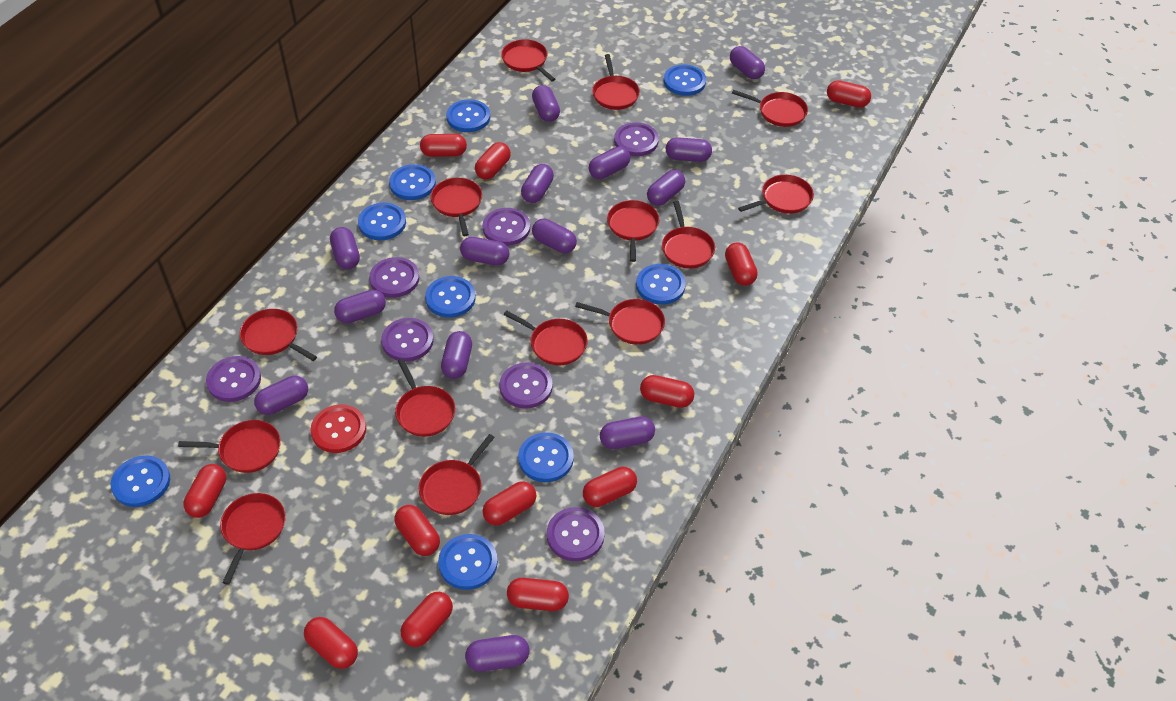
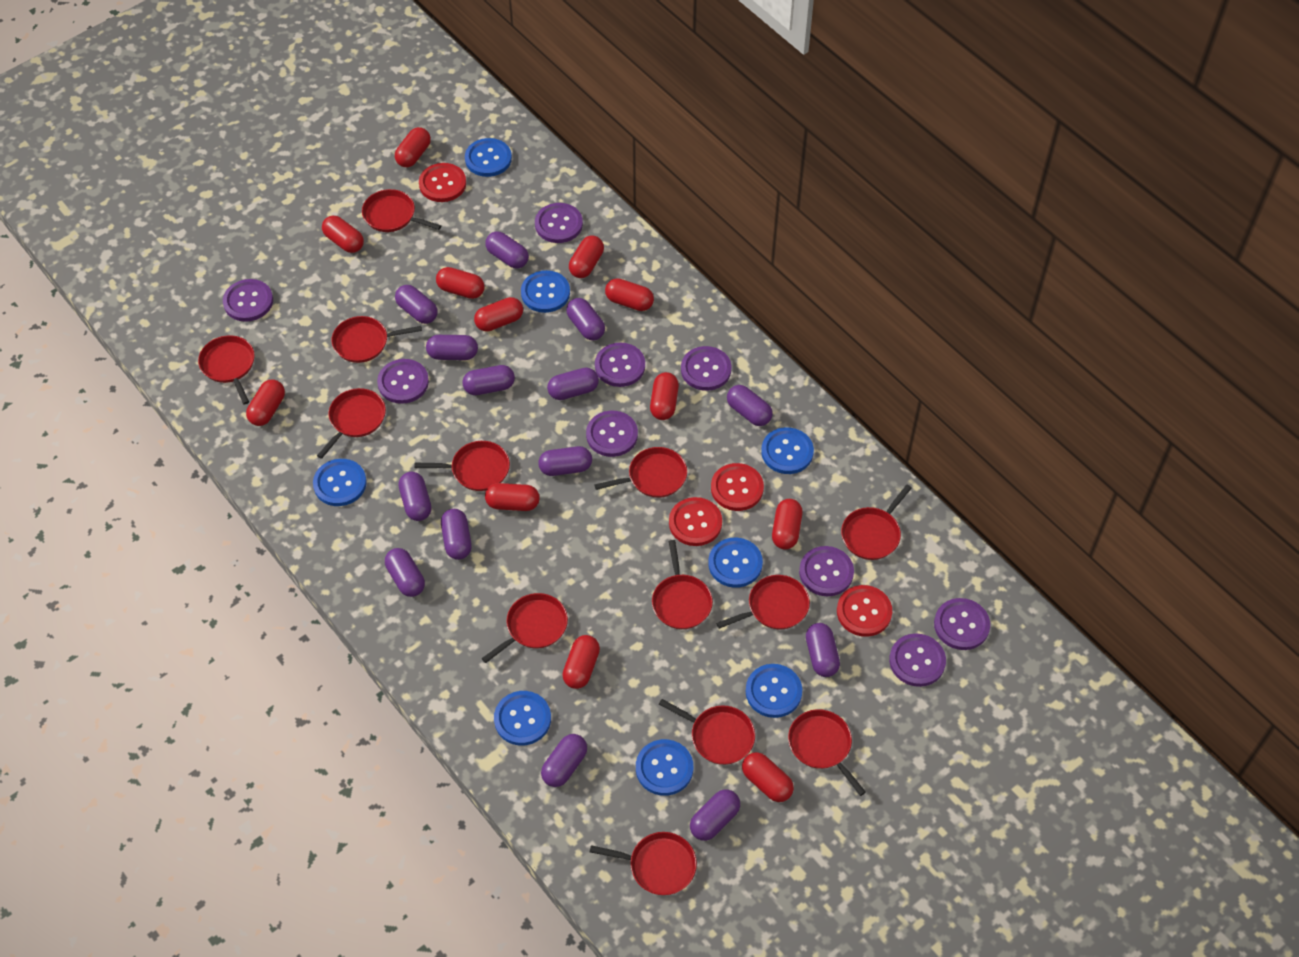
blue button: [111,456,170,507] [358,203,406,240] [389,164,436,200] [425,276,476,318] [438,534,498,590] [446,99,490,132] [518,432,574,482] [636,264,686,305] [664,64,706,96] = 9 -> [313,459,367,506] [465,138,512,177] [494,691,551,746] [521,270,570,313] [636,739,693,796] [708,538,763,588] [746,664,802,718] [761,427,814,474] = 8
purple button: [206,356,261,402] [369,257,419,298] [381,318,434,362] [483,208,530,246] [499,362,553,409] [547,507,605,561] [614,122,659,156] = 7 -> [223,279,273,322] [377,359,429,404] [535,203,583,243] [586,411,638,457] [595,343,645,387] [681,346,731,391] [799,546,854,596] [889,633,946,687] [934,598,990,650] = 9
red button: [310,405,366,453] = 1 -> [419,163,466,202] [669,497,722,546] [711,463,764,511] [837,585,892,637] = 4
red pan: [178,420,281,473] [220,493,286,585] [240,309,317,361] [395,359,455,437] [419,434,495,515] [430,178,482,236] [501,39,555,82] [504,310,588,366] [575,299,665,345] [592,54,640,110] [607,200,659,262] [662,201,715,269] [732,90,808,127] [738,175,814,214] = 14 -> [198,335,255,405] [317,388,386,459] [331,316,422,363] [362,189,441,232] [415,441,510,491] [481,593,568,663] [590,832,697,895] [594,447,687,498] [652,540,713,629] [659,699,755,765] [716,575,810,629] [788,709,866,796] [841,485,912,560] = 13

